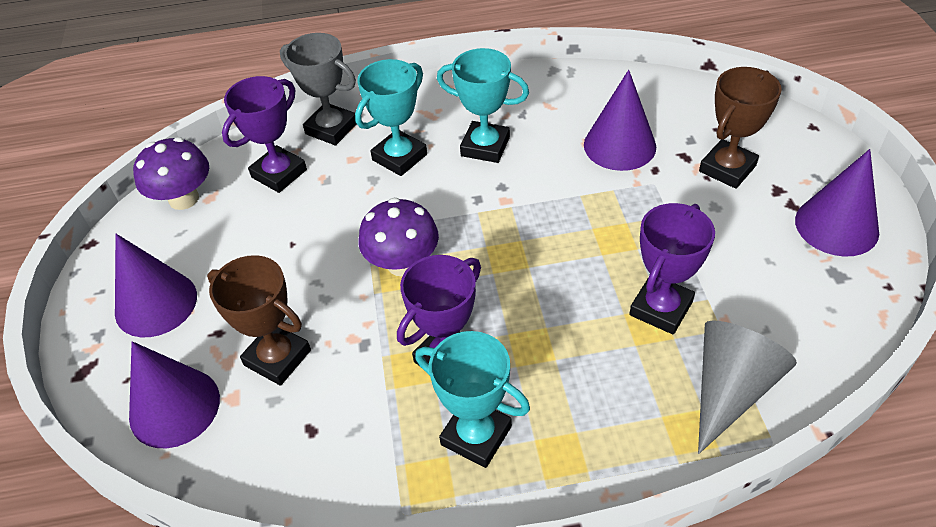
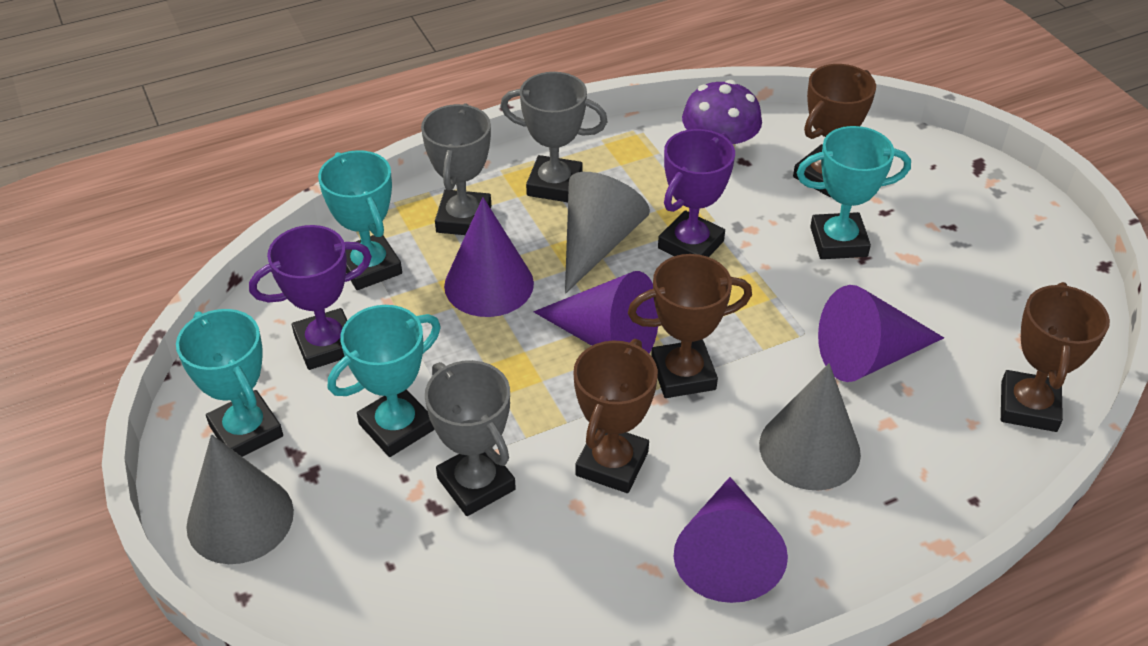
brown trophy: [207,255,311,386] [699,67,782,189] = 2 -> [573,339,658,493] [628,254,752,398] [793,64,876,197] [1001,282,1110,432] = 4
grey cone: [698,321,797,454] = 1 -> [186,435,294,564] [565,172,650,294] [759,363,861,491] = 3
grey trophy: [280,33,356,145] = 1 -> [421,103,491,235] [425,360,516,516] [500,72,608,202] = 3
purple mushroom: [133,137,209,210] [359,198,439,276] = 2 -> [682,80,762,149] = 1
purple trophy: [222,76,307,193] [397,255,481,365] [629,203,715,335] = 3 -> [249,225,372,370] [658,129,735,257] = 2
turquoise trophy: [355,59,427,176] [415,331,530,468] [437,48,529,163] = 3 -> [176,309,283,457] [318,150,402,290] [328,305,441,457] [797,126,911,259] = 4

